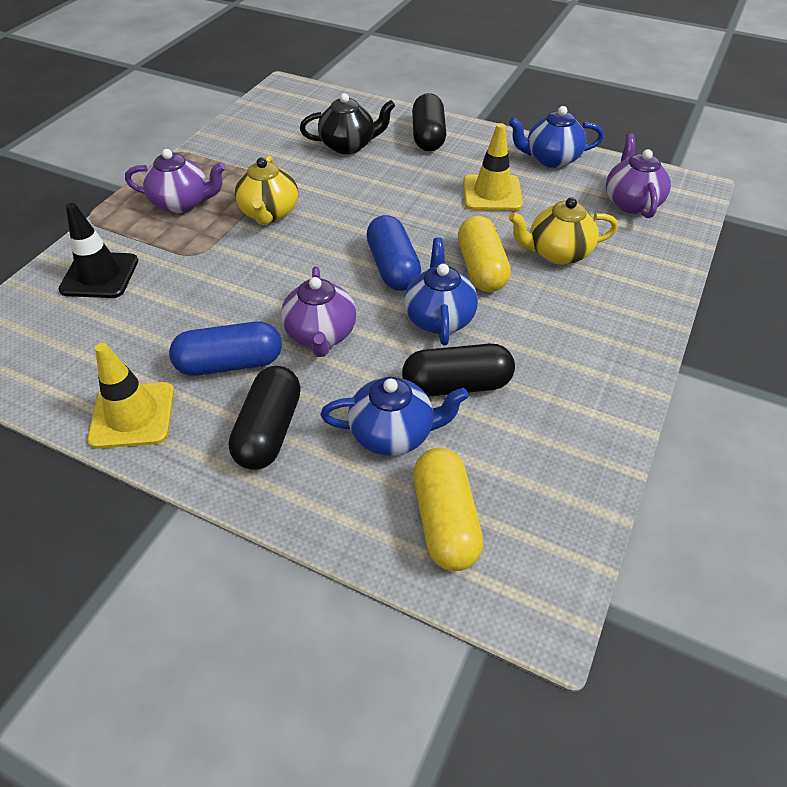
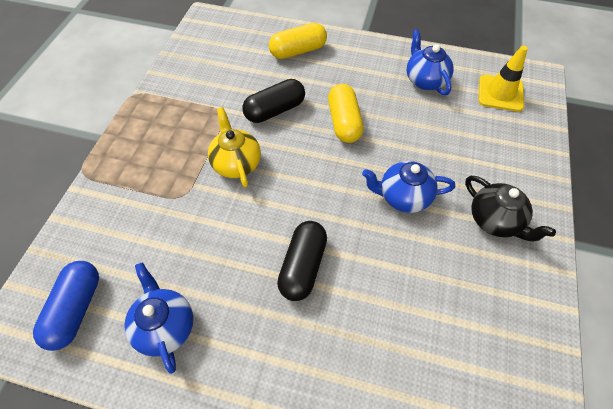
black capsule: [228,366,301,470] [402,344,515,397] [412,93,446,151] = 3 -> [243,79,305,123] [277,221,327,301] = 2
black traffic cone: [59,203,138,298] = 1 -> none = 0
blue capsule: [169,321,282,376] [366,215,421,291] = 2 -> [33,261,99,351] = 1
purple teapot: [125,149,226,213] [281,266,356,357] [606,134,671,218] = 3 -> none = 0
yellow teapot: [235,156,298,225] [509,197,618,265] = 2 -> [208,107,261,187] = 1
yellow traffic cone: [87,343,174,449] [463,123,523,211] = 2 -> [478,46,528,112] = 1

